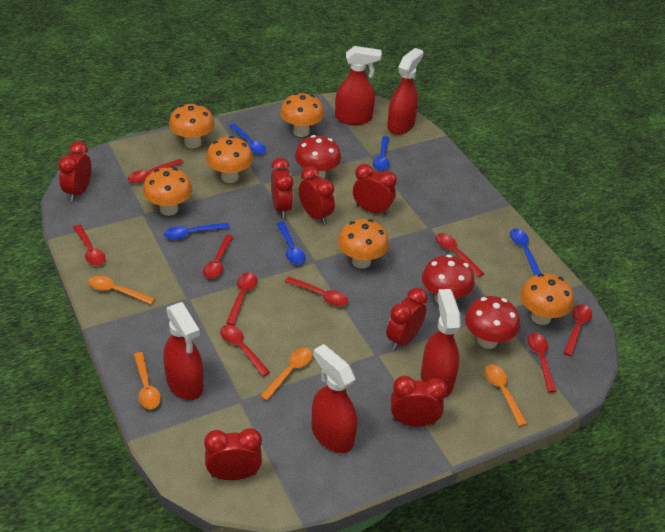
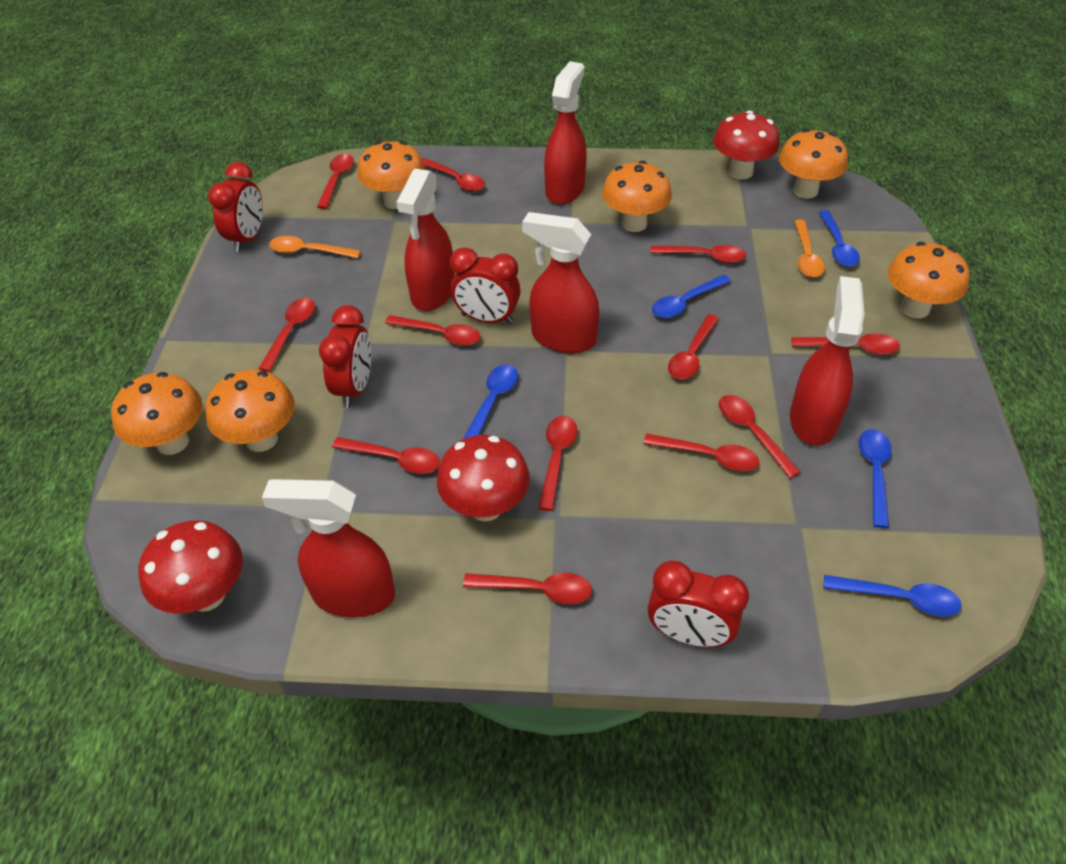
orange spoon: [88,276,155,304] [134,352,161,409] [260,348,312,401] [485,364,527,426] = 4 -> [269,236,361,258] [794,220,825,278] = 2
red clock: [58,141,92,202] [204,428,262,480] [271,158,293,218] [299,166,335,225] [353,164,397,215] [386,287,428,351] [391,376,447,427] = 7 -> [208,162,263,252] [319,305,371,408] [450,247,521,324] [648,561,749,647] = 4
red spoon: [73,225,105,266] [128,159,184,183] [203,235,233,279] [220,325,270,377] [226,272,257,325] [285,276,348,306] [436,233,484,277] [527,333,557,392] [564,304,592,356] = 9 -> [259,298,315,372] [317,154,354,209] [332,437,440,474] [385,315,481,346] [422,158,485,191] [463,573,592,604] [538,416,578,511] [643,433,759,471] [650,245,746,263] [668,314,719,379] [719,395,800,478] [791,333,900,355] = 12

